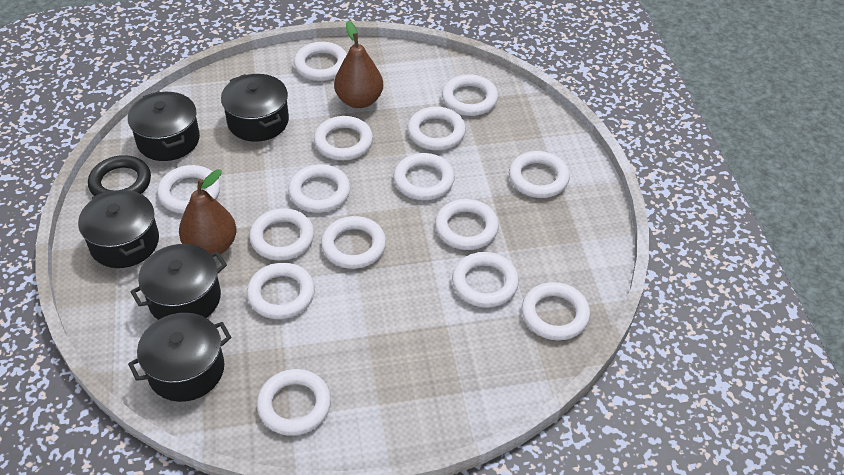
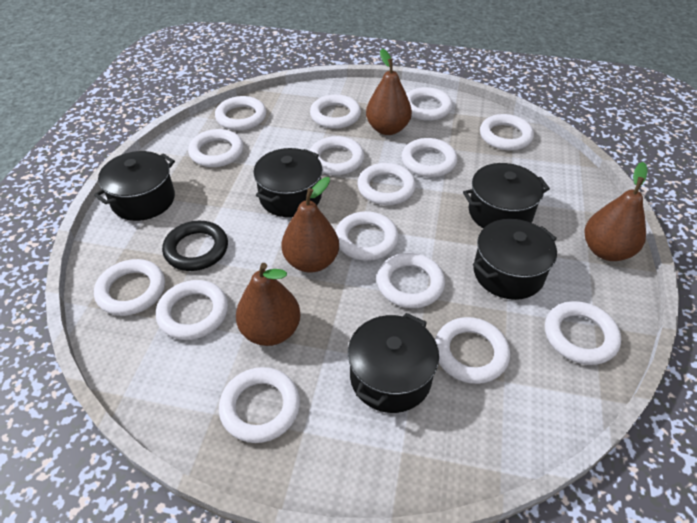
brown pear: [179,169,237,257] [334,21,383,108] = 2 -> [236,263,301,346] [281,177,339,273] [366,49,412,135] [585,162,648,261] = 4

